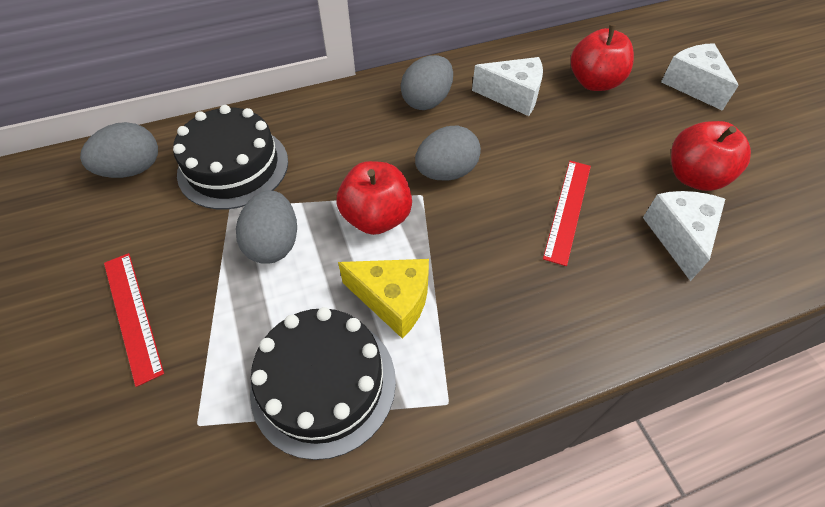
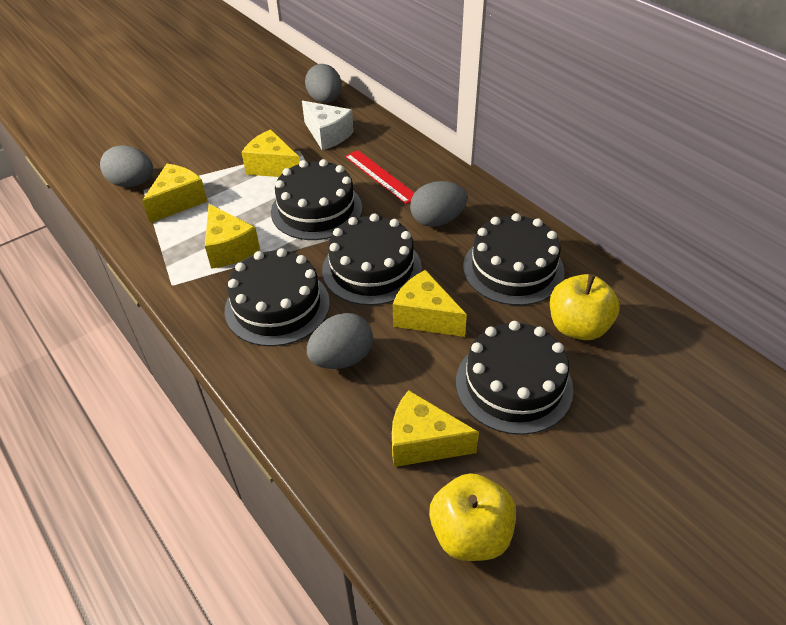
black cake: [173,105,288,209] [250,307,396,460] = 2 -> [225,248,330,346] [271,159,362,240] [322,213,422,305] [456,321,574,435] [463,213,565,305] = 5
red apple: [337,161,412,235] [571,25,634,91] [671,121,751,191] = 3 -> none = 0
red ruler: [104,253,164,387] [543,161,591,266] = 2 -> [345,150,414,204] = 1
white cheese: [472,57,543,116] [643,191,725,281] [661,43,739,111] = 3 -> [302,101,354,150] = 1
yellow apple: none = 0 -> [429,473,516,561] [550,274,620,340] = 2
yellow cheese: [338,259,429,339] = 1 -> [142,164,208,223] [205,204,260,269] [241,129,300,177] [392,390,479,467] [393,270,467,337] = 5

